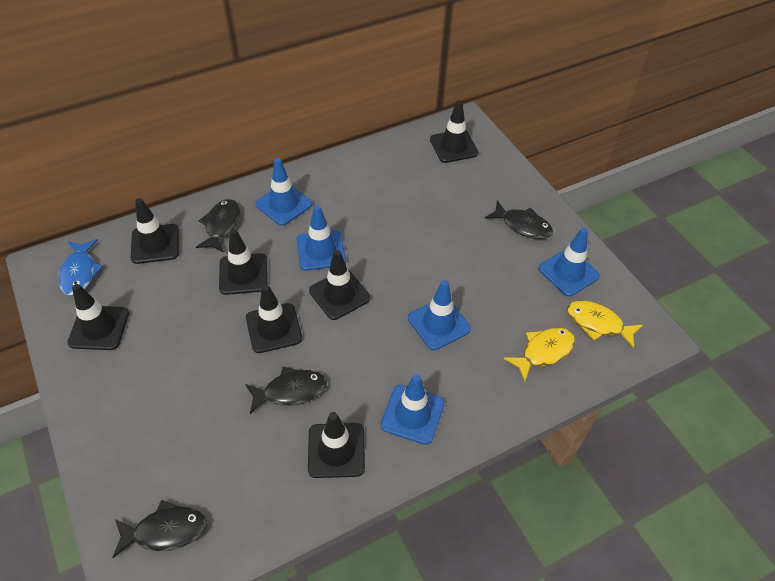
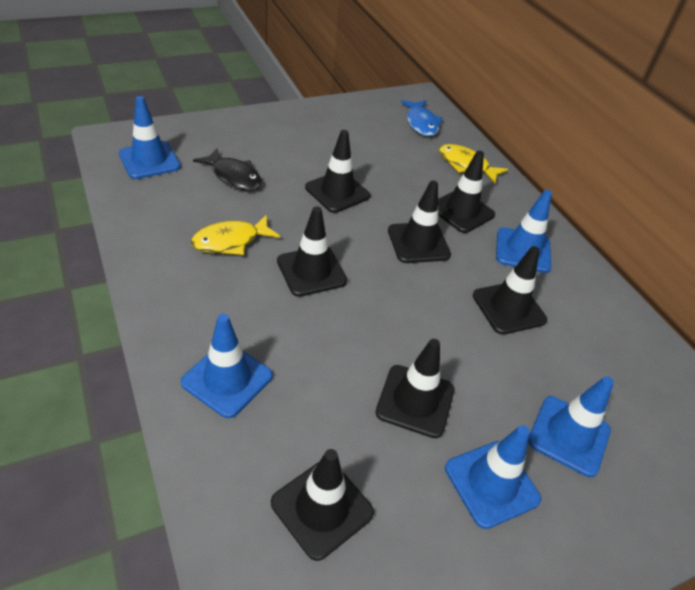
black fish: [112,500,207,558] [196,199,240,253] [245,367,327,414] [485,200,553,239] = 4 -> [193,148,262,190] = 1

